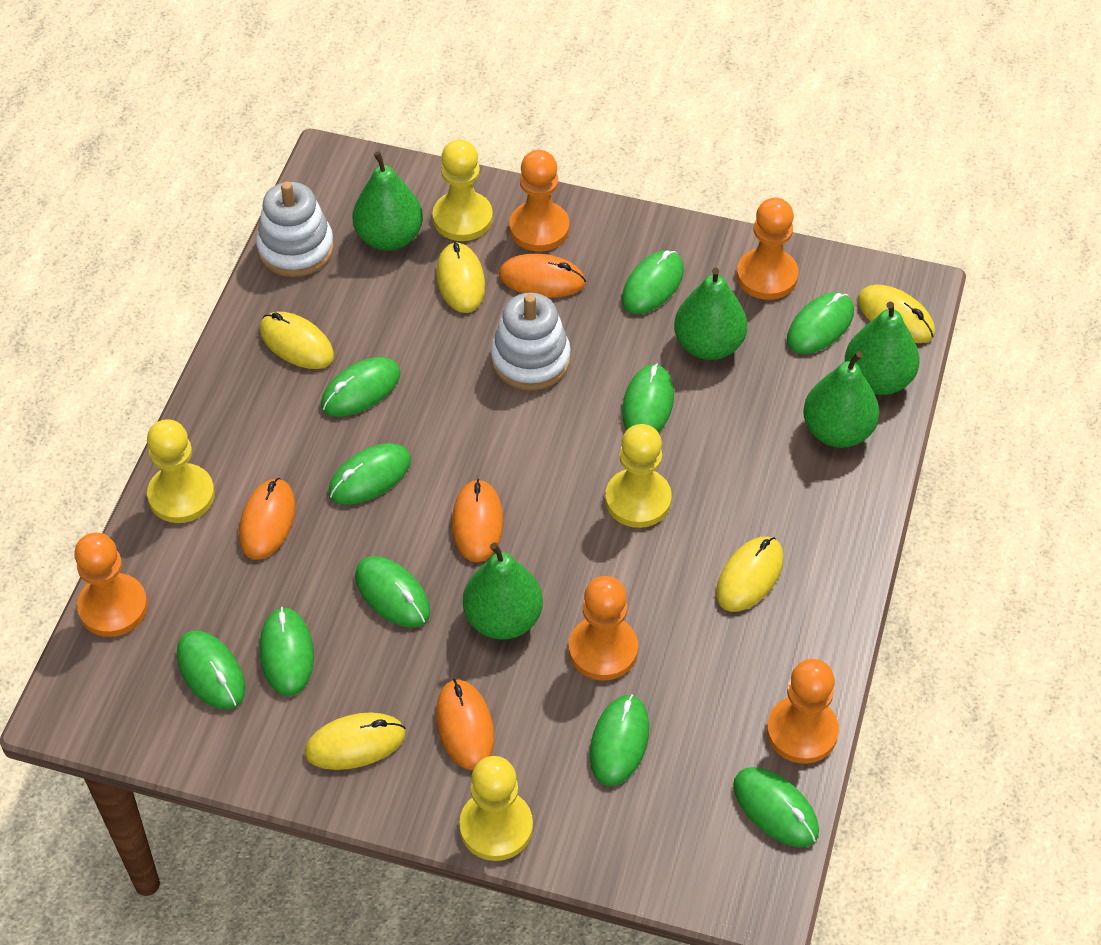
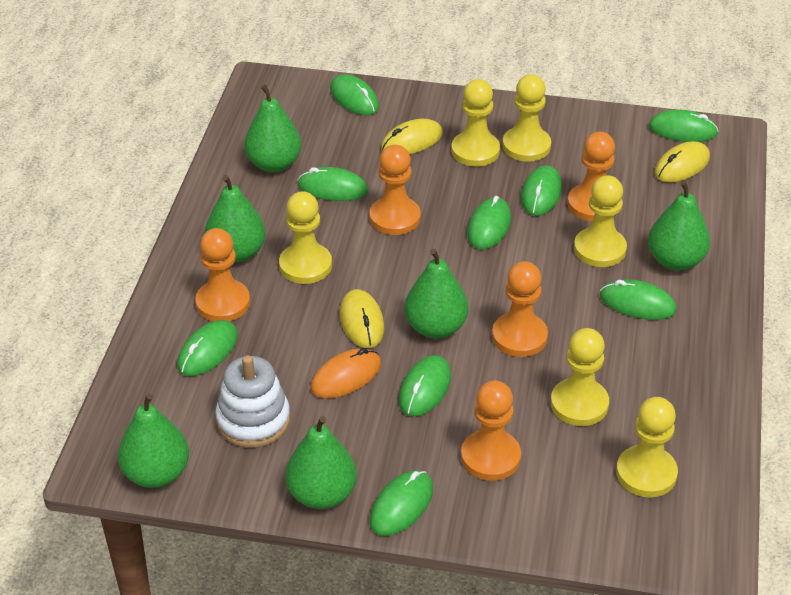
green mouse: [177,631,245,710] [260,607,314,696] [321,357,400,417] [328,443,411,505] [355,556,430,628] [590,695,649,786] [622,250,684,314] [622,364,674,432] [733,767,819,847] [787,292,854,354] = 10 -> [177,320,238,376] [298,167,368,201] [330,74,379,115] [370,471,433,536] [399,355,451,416] [467,196,511,249] [521,166,562,216] [600,279,676,320] [649,110,718,142] = 9
green pear: [352,151,423,251] [463,543,543,639] [674,268,747,360] [803,351,879,448] [845,302,919,395] = 5 -> [118,393,189,488] [204,175,266,263] [244,85,301,172] [285,416,357,509] [404,249,469,339] [648,180,710,271] = 6
orange mouse: [239,478,296,560] [436,679,494,770] [452,479,503,562] [499,253,586,298] = 4 -> [310,348,381,398] = 1
white stacking toy: [256,182,334,277] [491,293,571,391] = 2 -> [215,355,290,448] = 1
yellow mouse: [260,312,334,369] [305,713,405,770] [436,242,485,313] [716,537,784,612] [858,285,935,343] = 5 -> [340,289,384,348] [381,119,443,155] [654,141,710,182] = 3
yellow pawn: [147,419,215,523] [433,139,493,241] [459,756,533,861] [605,424,672,528] = 4 -> [279,191,332,284] [451,79,500,167] [502,74,551,162] [551,328,609,426] [574,175,627,267] [616,397,678,497] = 6

